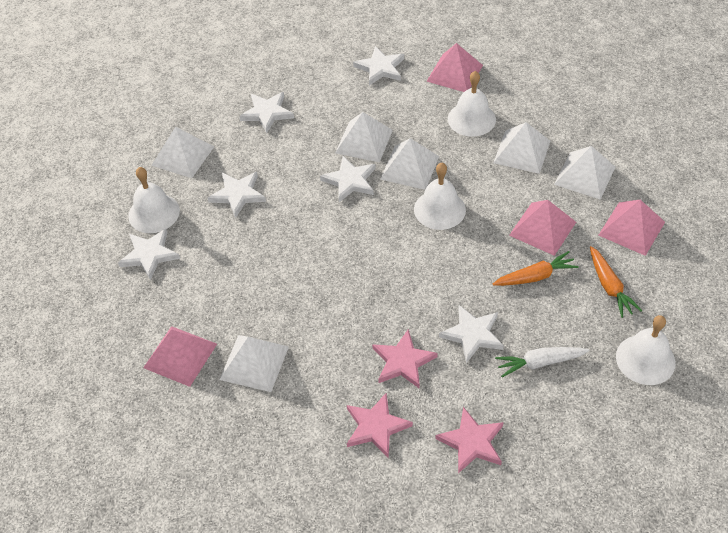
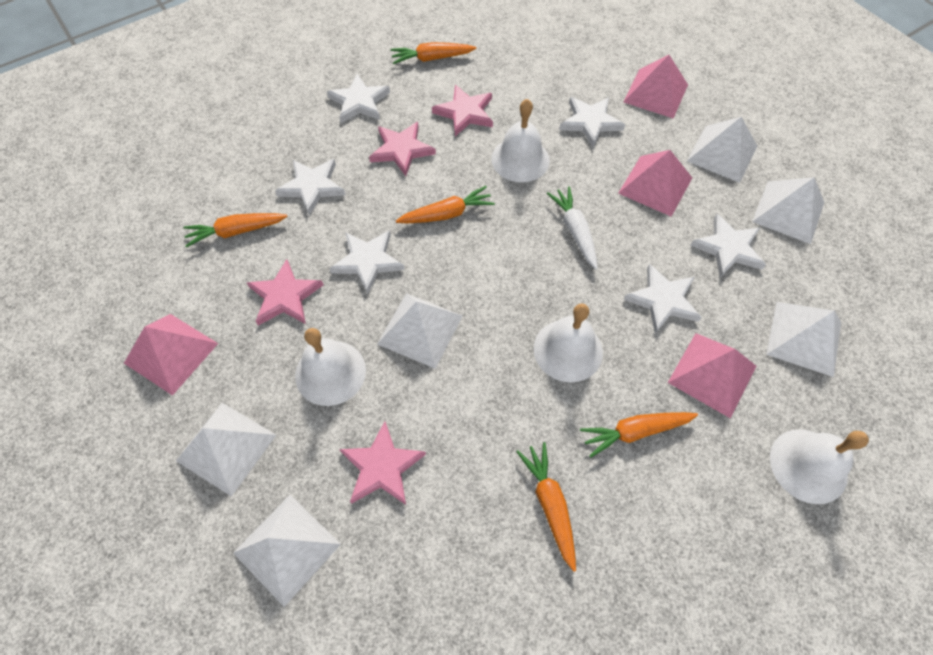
orange carrot: [493,251,579,286] [590,246,642,318] = 2 -> [183,213,288,247] [390,42,477,64] [396,186,495,223] [516,442,576,572] [580,412,698,458] = 5
pink star: [347,393,413,458] [372,329,438,389] [435,407,504,473] = 3 -> [247,259,324,325] [339,421,426,505] [369,122,436,176] [432,85,493,136] = 4

